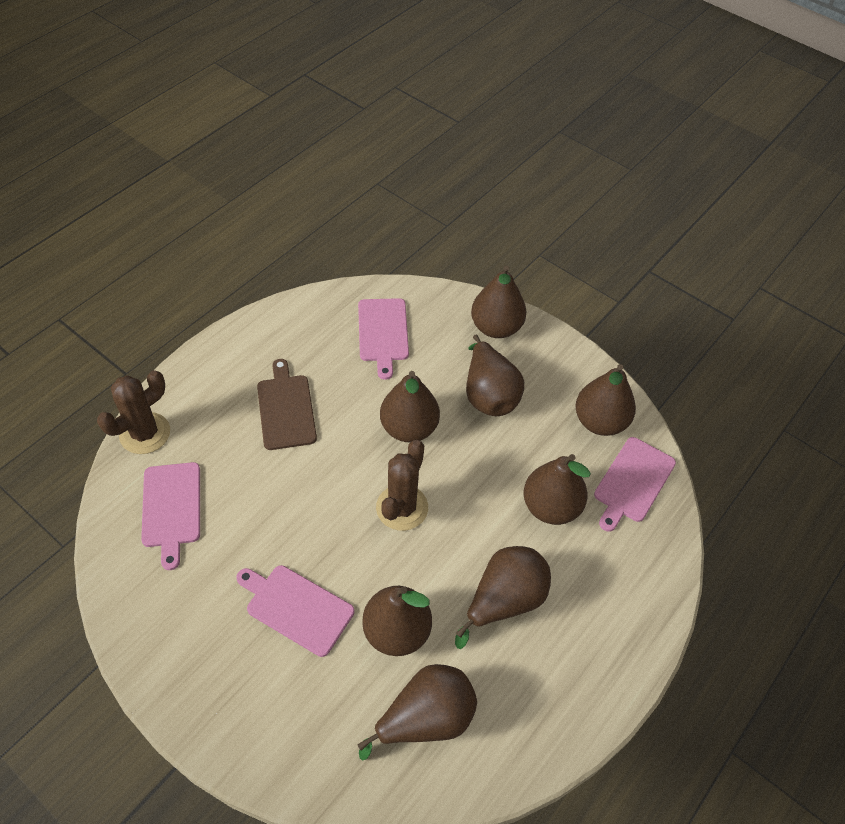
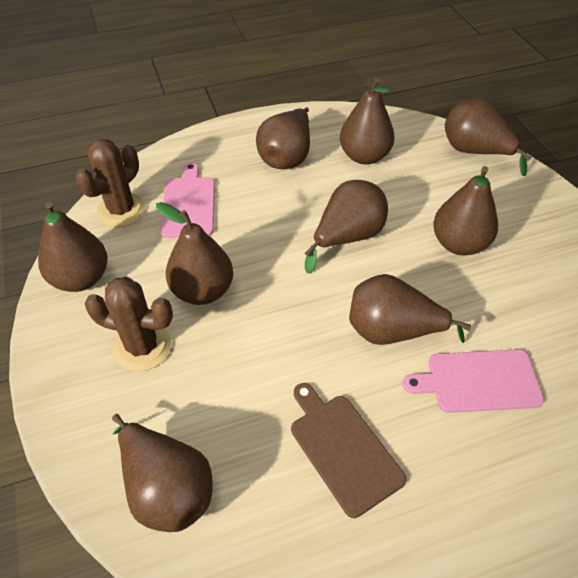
brown pear: [358,664,477,761] [362,586,432,656] [380,371,440,442] [455,546,551,649] [466,334,524,416] [471,266,527,338] [524,454,591,525] [575,364,636,436] = 8 -> [38,202,108,292] [112,414,213,532] [156,202,233,305] [256,107,310,169] [305,180,388,273] [340,78,395,165] [349,274,471,345] [433,166,498,255] [445,99,532,176] = 9
pink cutting board: [141,462,200,570] [236,565,354,657] [358,298,409,380] [594,437,676,532] = 4 -> [160,162,215,238] [402,349,544,413] = 2

